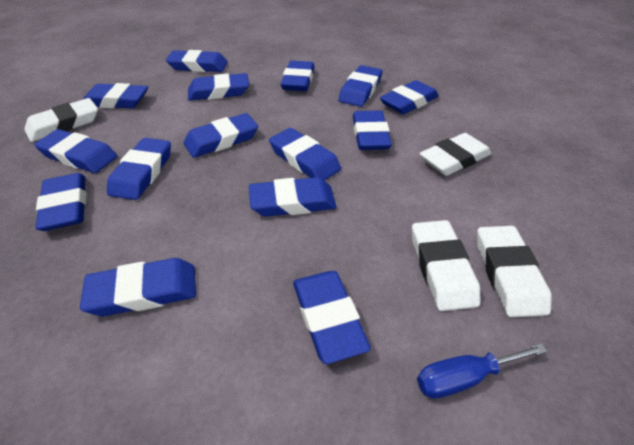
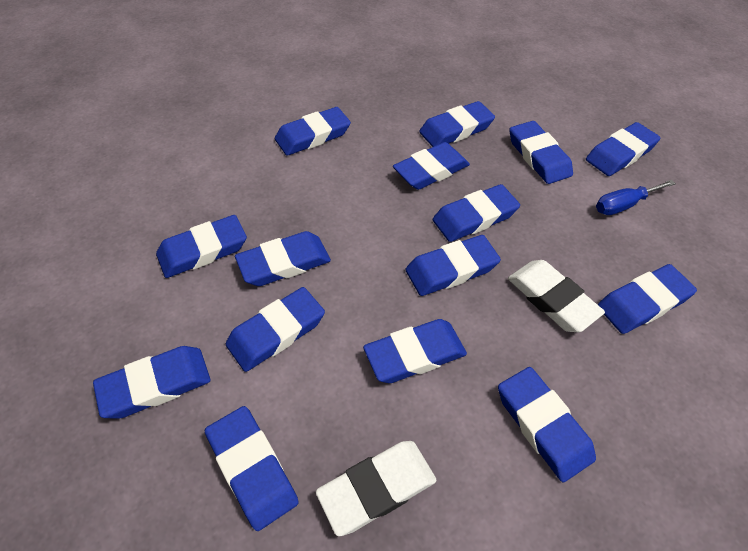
white eraser: [24,98,98,142] [412,220,480,311] [419,133,491,176] [477,226,552,317] = 4 -> [316,441,436,536] [508,260,605,332] = 2

